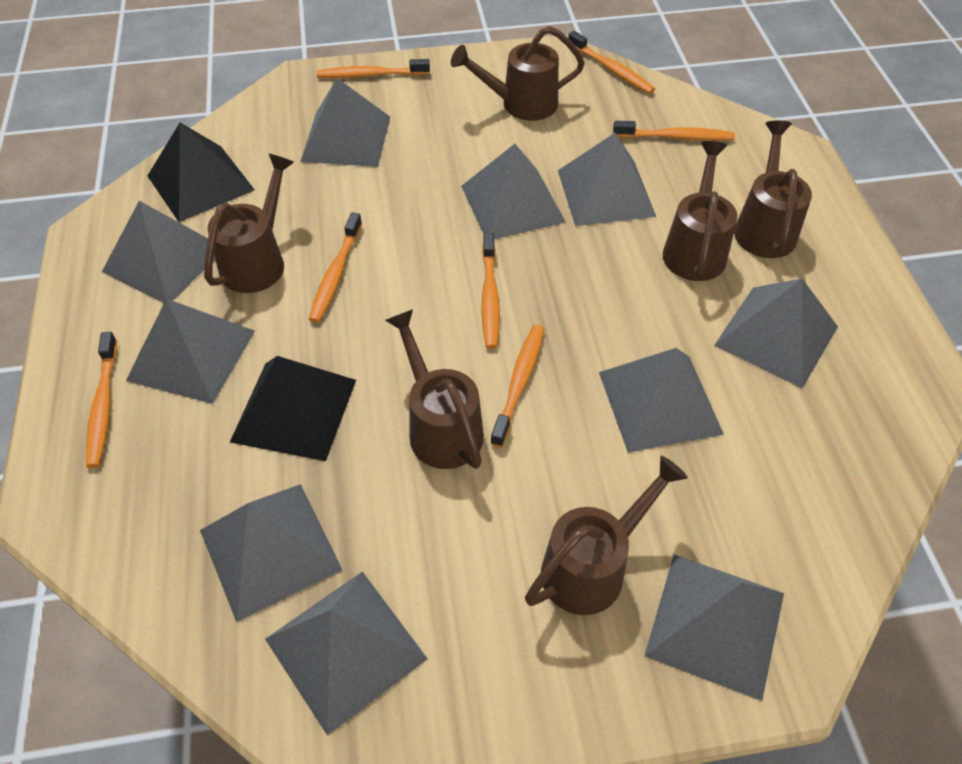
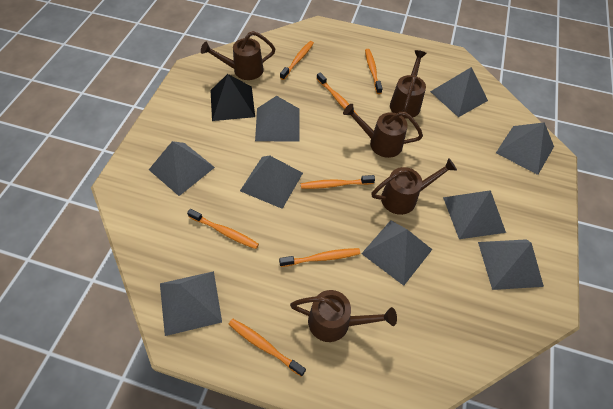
black pyramid: [147,123,255,222] [230,356,356,461] = 2 -> [210,74,255,121] = 1
brown watering can: [204,154,294,293] [385,309,484,469] [451,26,585,121] [525,456,688,615] [663,141,737,281] [734,121,812,258] = 6 -> [201,31,275,80] [290,290,397,342] [343,104,423,158] [371,158,457,215] [390,50,427,119] = 5
grey pyramid: [102,201,215,303] [126,299,255,404] [200,484,342,622] [265,571,428,735] [300,78,390,167] [461,144,566,239] [558,133,656,226] [599,348,724,453] [644,555,784,701] [715,279,838,388] = 10 -> [149,141,215,196] [160,271,222,336] [240,156,303,209] [255,96,300,142] [361,220,433,286] [430,67,488,117] [443,190,506,239] [478,239,544,290] [496,122,554,175] = 9

